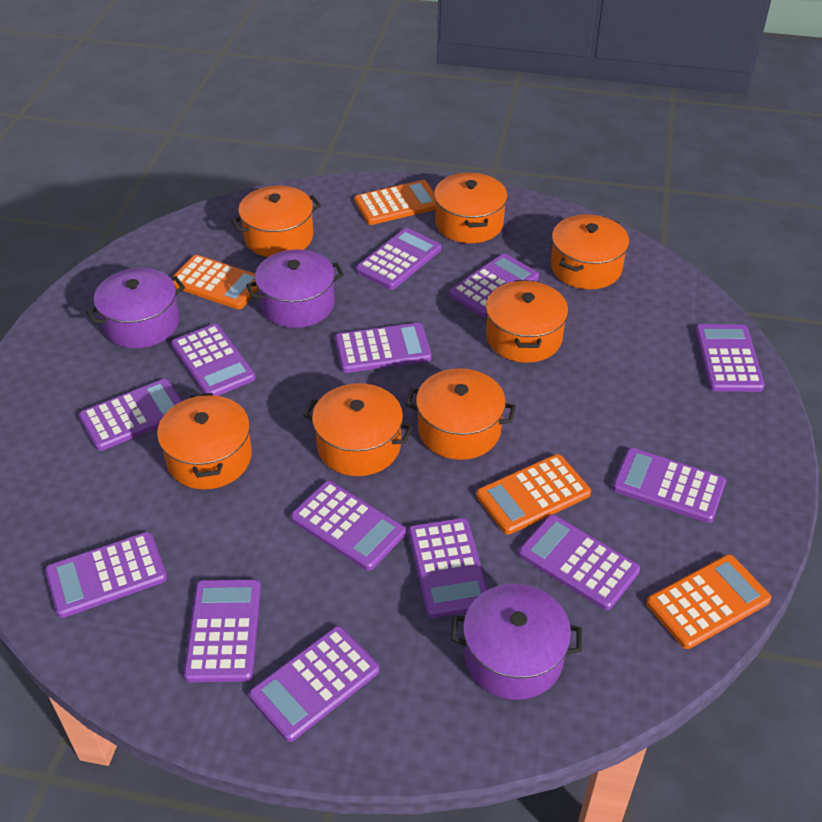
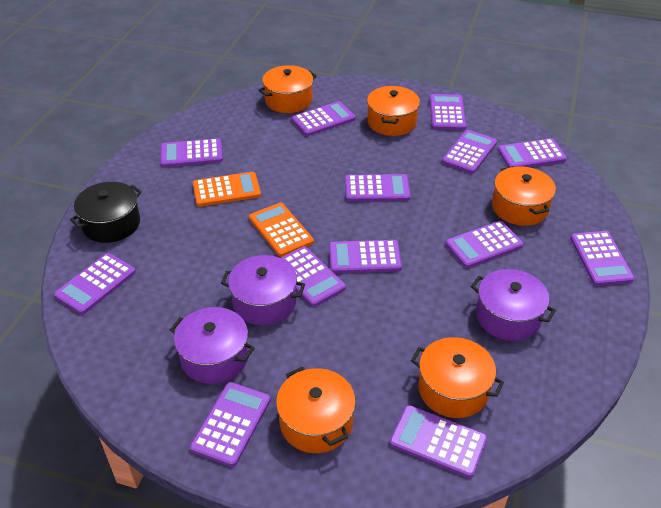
black pot: none = 0 -> [70,182,142,243] = 1
orange calculator: [173,255,258,309] [354,180,436,225] [476,454,591,534] [646,554,771,649] = 4 -> [193,172,261,207] [249,203,314,257] = 2
orange pot: [157,393,252,489] [231,186,321,257] [303,383,413,476] [405,368,516,460] [434,173,508,243] [486,280,568,363] [551,214,629,289] = 7 -> [258,65,317,113] [276,367,356,453] [367,86,420,136] [411,337,504,418] [492,166,556,226] = 5

